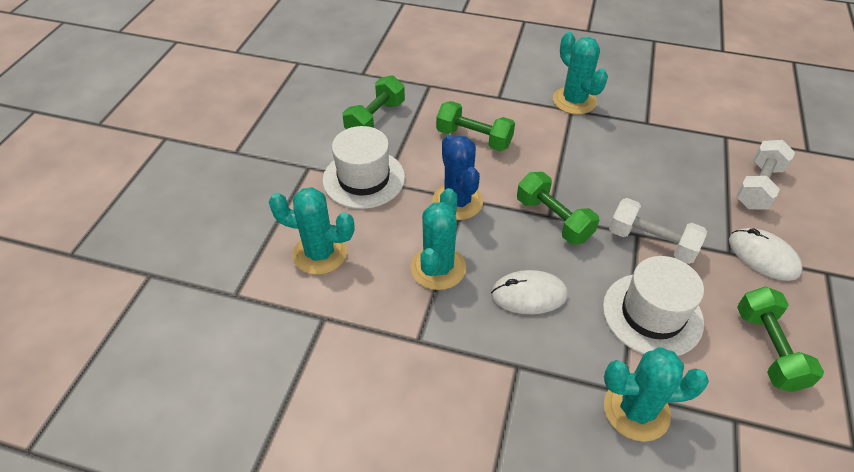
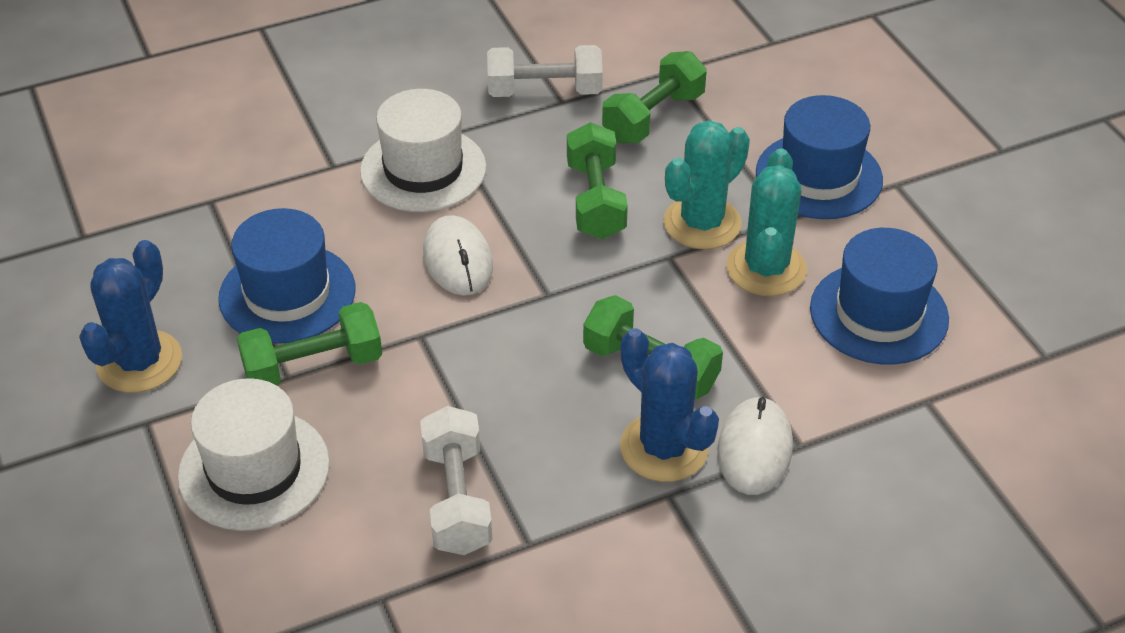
blue cactus: [432,135,483,220] = 1 -> [79,240,182,393] [620,328,719,482] = 2
blue hat: none = 0 -> [218,208,355,344] [756,95,883,219] [810,228,949,365] = 3
turquoise cactus: [269,187,354,275] [411,188,466,290] [553,32,608,115] [604,347,709,442] = 4 -> [663,120,750,250] [726,148,807,296] = 2

